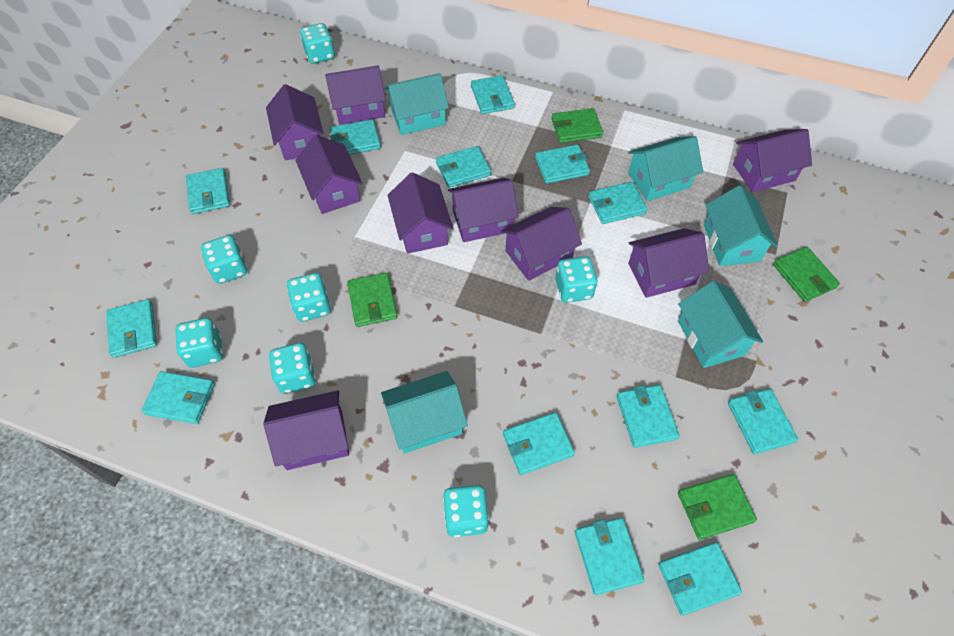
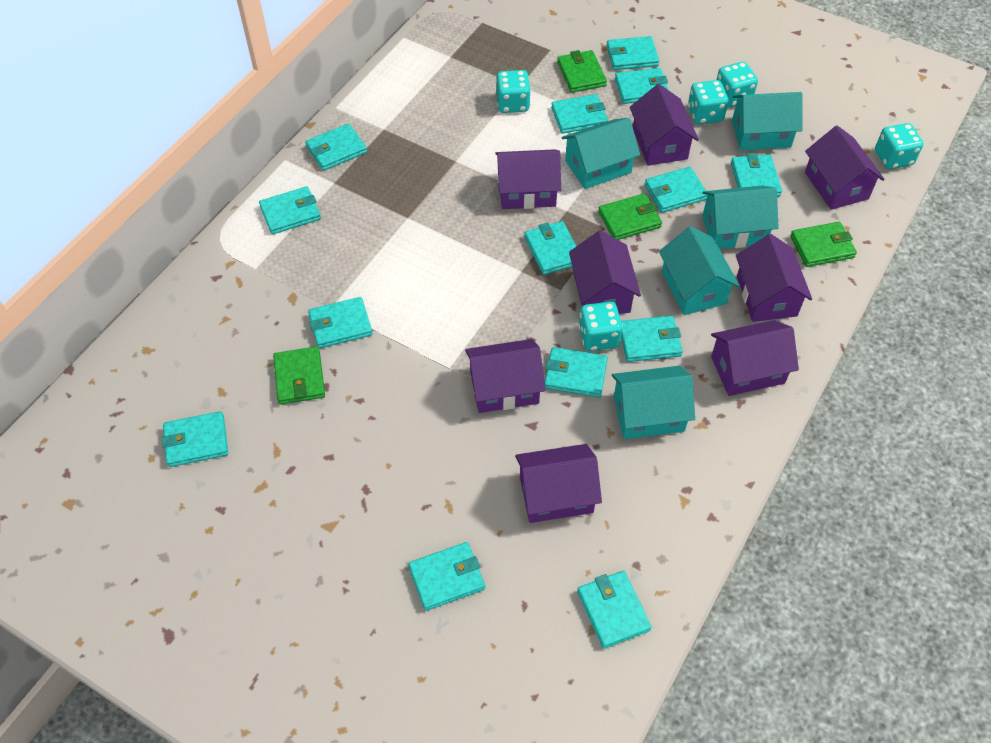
purple house: [263,390,349,470] [266,84,324,160] [295,135,363,214] [325,66,386,125] [387,172,453,254] [448,178,519,242] [501,207,582,281] [628,228,709,298] [733,129,812,192] = 9 -> [465,339,545,413] [496,149,561,209] [515,444,602,523] [569,230,641,314] [630,84,699,166] [711,320,799,396] [736,234,812,322] [805,126,885,210] = 8
turquoise dice: [175,318,223,368] [201,235,247,284] [269,343,316,394] [287,273,331,322] [300,23,335,64] [443,485,489,537] [555,256,597,303] = 7 -> [496,70,531,113] [578,301,623,351] [688,80,729,125] [717,62,758,107] [875,123,923,169] = 5
turquoise wallet: [106,299,157,358] [142,371,214,424] [186,168,230,214] [330,119,381,155] [436,146,491,188] [471,75,515,114] [503,412,575,475] [535,145,590,184] [575,518,645,595] [588,182,647,224] [617,385,679,448] [659,542,742,616] [728,389,798,454] = 13 -> [162,411,228,467] [259,186,321,234] [305,123,367,171] [308,297,372,348] [408,542,485,611] [524,221,576,275] [545,347,608,397] [551,94,608,134] [577,570,652,649] [606,36,659,70] [615,68,668,104] [621,316,683,362] [645,167,707,213] [731,153,782,197] = 14

